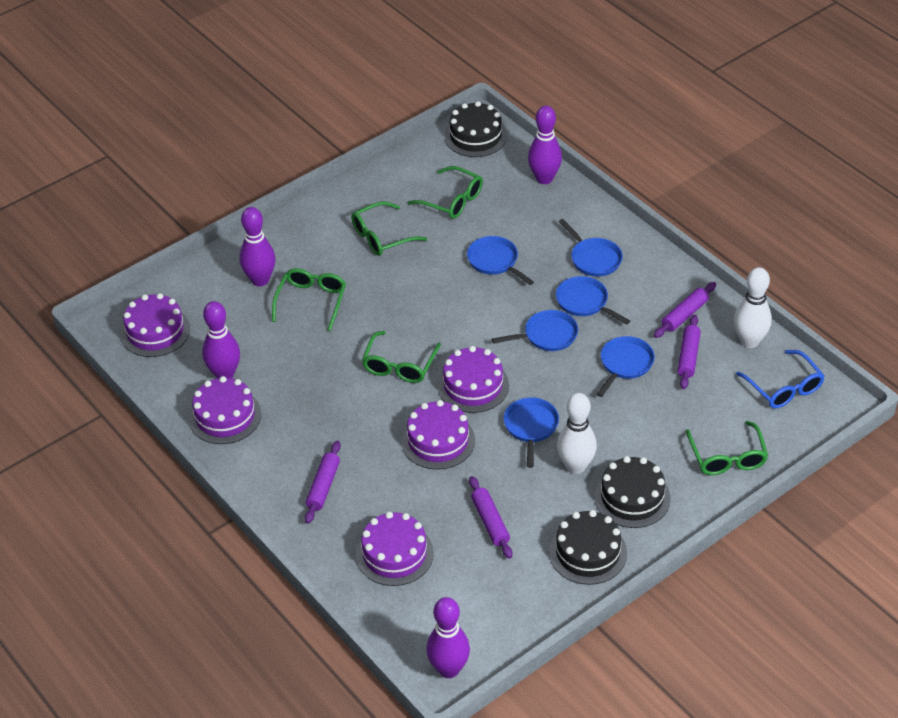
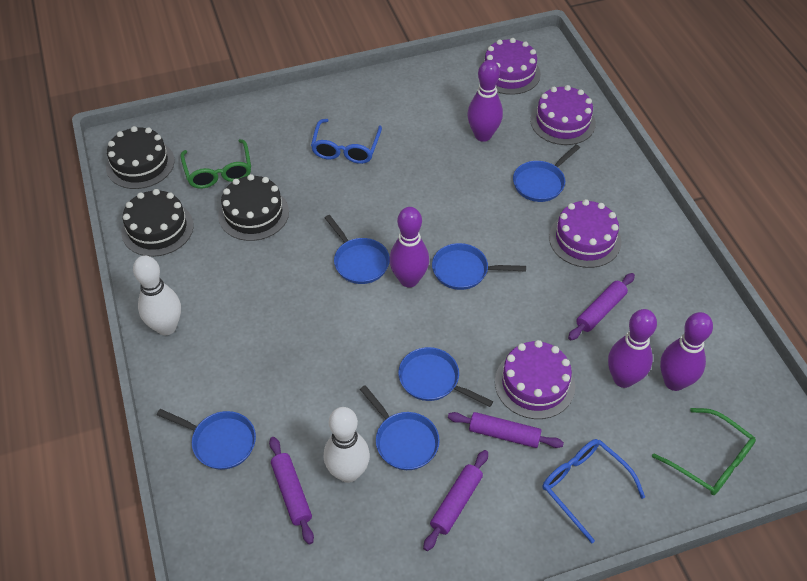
blue glasses: [736,350,825,409] = 1 -> [311,119,382,164] [542,439,645,543] = 2
green glasses: [272,268,346,331] [351,201,427,256] [362,331,441,383] [408,166,483,219] [686,421,768,475] = 5 -> [181,139,251,189] [652,408,756,495] = 2
purple cake: [121,293,190,357] [189,376,261,444] [356,512,434,586] [402,400,475,469] [437,346,509,413] = 5 -> [479,38,541,95] [495,340,575,419] [530,85,596,145] [549,199,621,268] = 4

